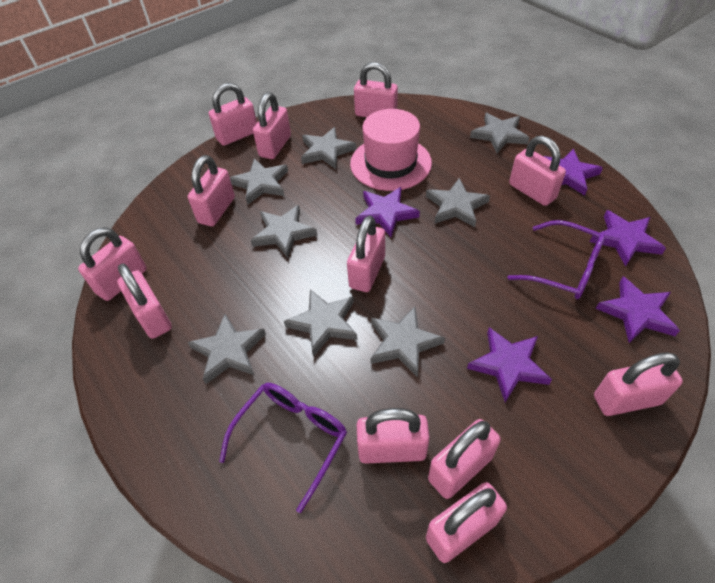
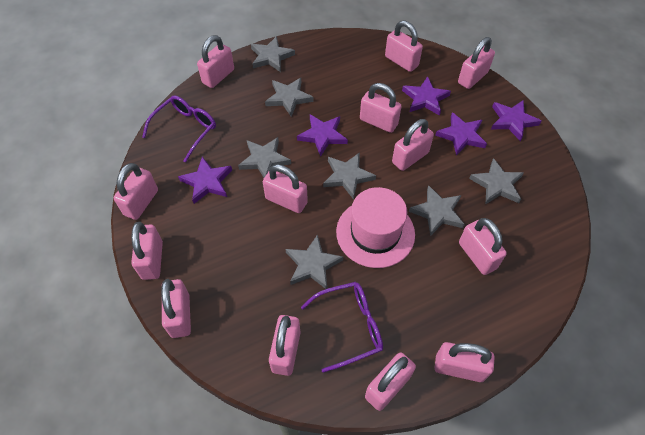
grey star: [188,314,266,384] [230,158,288,205] [251,205,317,258] [284,289,357,356] [301,127,356,169] [370,307,445,378] [426,178,490,227] [470,113,529,153] = 8 -> [238,137,291,177] [251,36,295,72] [265,78,314,117] [285,234,343,289] [323,152,376,199] [409,185,465,236] [469,158,524,205] = 7
pink padlock: [78,227,147,301] [117,264,172,339] [188,155,235,226] [209,83,257,146] [253,92,291,159] [347,215,385,292] [354,62,398,117] [357,408,430,464] [426,482,507,563] [428,419,501,499] [509,136,566,206] [594,352,683,416] = 12 -> [114,163,158,220] [131,222,163,280] [161,279,191,338] [197,35,234,88] [263,164,308,213] [269,315,301,376] [360,83,402,133] [365,352,416,411] [385,20,423,72] [392,119,434,171] [435,342,494,382] [458,37,495,89] [459,218,507,275] = 13

